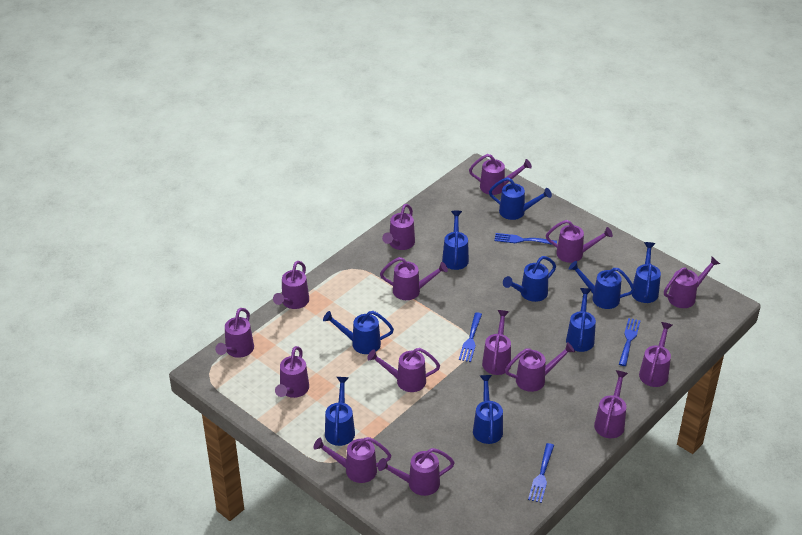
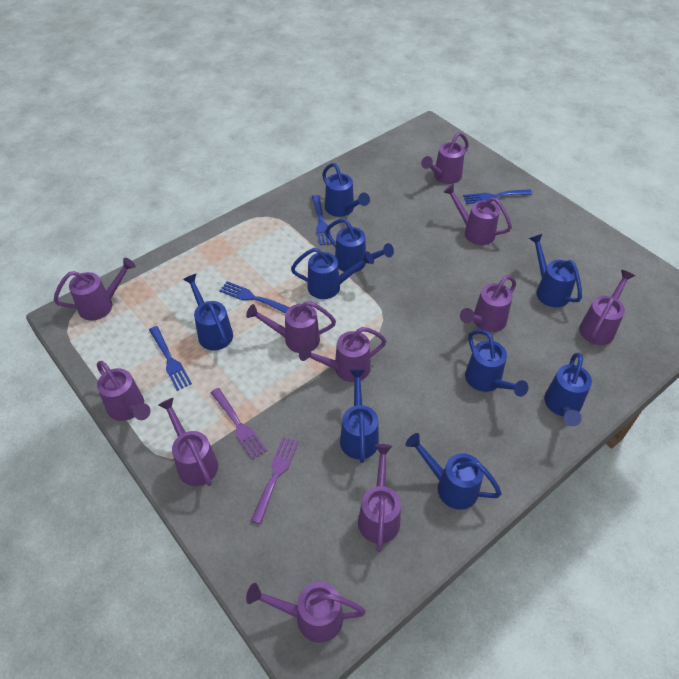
purple fork: none = 0 -> [211,388,267,460] [251,437,299,524] = 2
purple watering can: [215,308,254,358] [273,261,309,309] [275,346,309,398] [313,437,391,483] [367,348,440,392] [378,448,455,496] [380,257,448,300] [382,204,415,250] [469,154,532,195] [482,310,511,375] [505,342,575,392] [546,220,613,263] [594,370,628,438] [639,322,673,387] [664,257,720,308] = 15 -> [54,258,136,321] [97,361,151,421] [158,397,218,486] [246,301,336,353] [246,582,366,643] [299,327,386,382] [358,444,401,552] [421,132,469,184] [443,184,512,245] [460,275,516,332] [579,270,635,345] = 11

